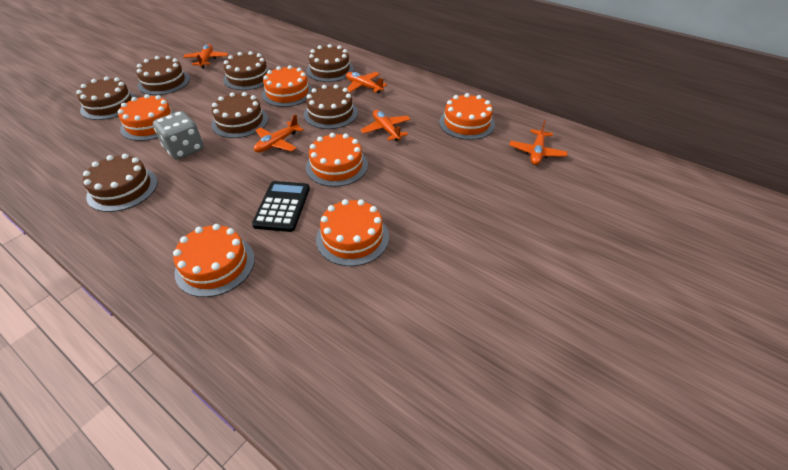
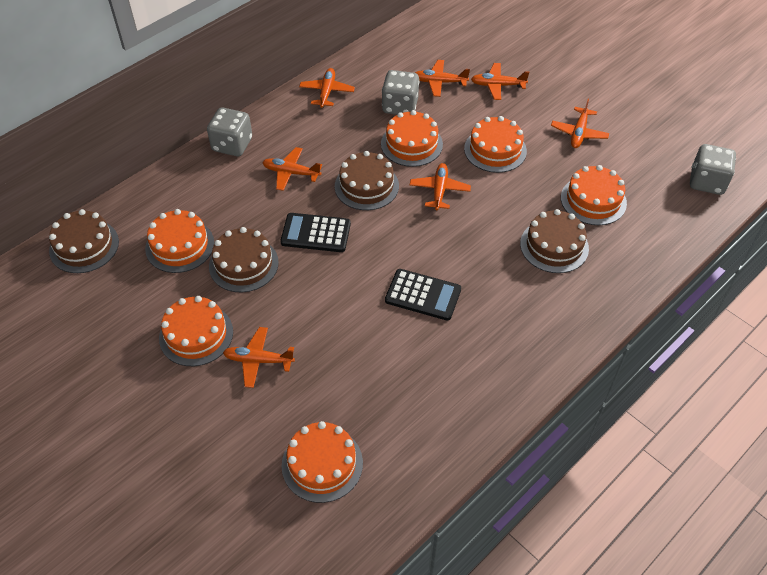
black calculator: [252,181,310,232] = 1 -> [280,213,351,252] [385,269,461,321] = 2
brown cake: [76,76,137,120] [83,154,158,212] [136,56,190,95] [211,92,268,138] [223,51,270,90] [304,84,358,129] [306,44,354,82] = 7 -> [49,209,119,273] [209,227,279,292] [335,151,399,210] [520,209,589,273] = 4
grey dice: [153,111,204,160] = 1 -> [207,107,252,156] [382,70,420,115] [690,144,736,195] = 3
orange plane: [183,44,228,68] [254,114,304,152] [346,72,388,93] [361,110,411,141] [509,120,568,165] = 5 -> [223,327,295,388] [262,147,322,191] [299,68,355,108] [410,163,471,210] [415,60,470,97] [471,63,529,100] [551,99,609,148] = 7

